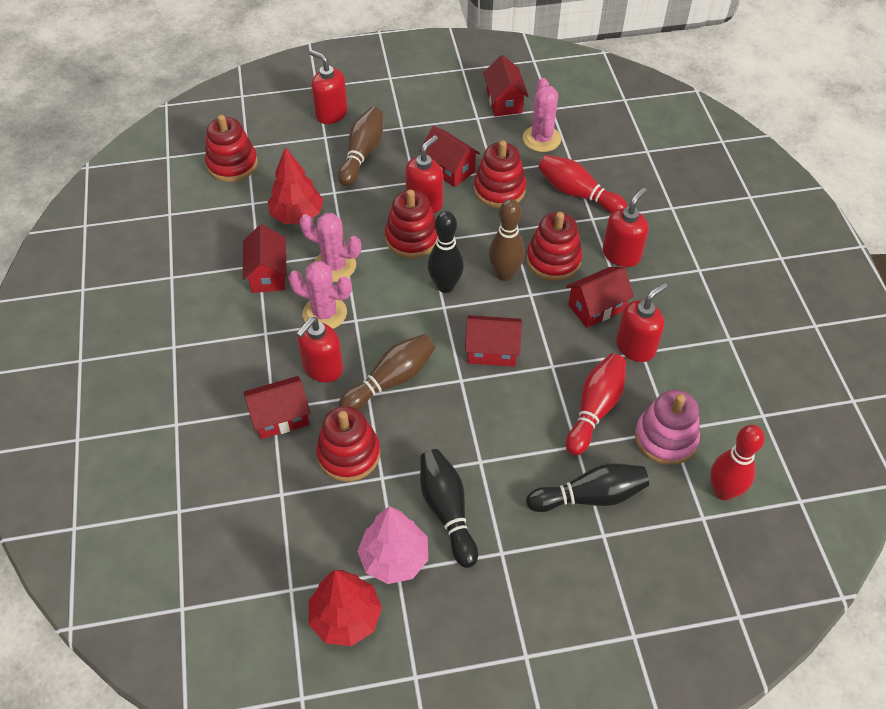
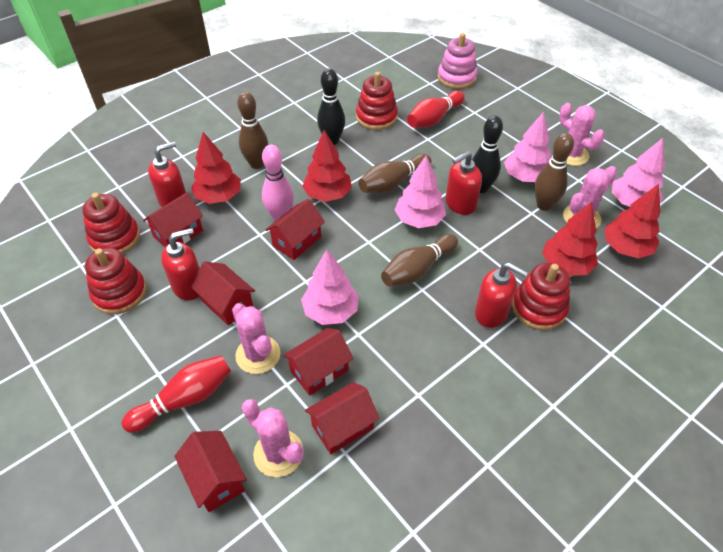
black bowling pin: [420,449,478,568] [428,211,464,293] [526,463,649,512] = 3 -> [317,68,345,145] [472,116,503,193] = 2
brown bowling pin: [338,107,383,186] [339,334,435,410] [489,199,525,281] = 3 -> [237,92,268,169] [358,154,431,193] [381,234,458,287] [534,133,574,211] = 4
pink bowling pin: none = 0 -> [262,145,294,221] = 1
pink cactus: [288,261,352,329] [299,213,361,282] [523,78,561,152] = 3 -> [232,303,281,374] [242,399,304,477] [560,103,605,166] [563,166,617,228] = 4
pink tree: [357,506,428,584] = 1 -> [301,250,359,325] [395,155,446,228] [504,112,552,182] [612,138,665,207] = 4
red bowling pin: [538,155,627,213] [566,353,626,455] [710,425,765,501] = 3 -> [121,355,231,433] [407,91,465,127] = 2
red soap dispenser: [296,317,343,383] [309,50,348,124] [405,135,443,213] [603,187,648,267] [616,283,668,362] = 5 -> [148,141,186,207] [161,228,200,300] [445,151,482,215] [475,262,528,328] = 4
red stacking toy: [205,115,258,182] [316,406,380,482] [385,189,437,258] [474,140,526,208] [527,212,582,281] = 5 -> [82,193,140,254] [85,248,147,315] [356,72,398,130] [512,263,570,330] = 4
red tree: [268,147,324,224] [309,570,382,646] = 2 -> [191,132,241,204] [302,130,352,202] [542,202,598,276] [605,184,661,258] = 4

